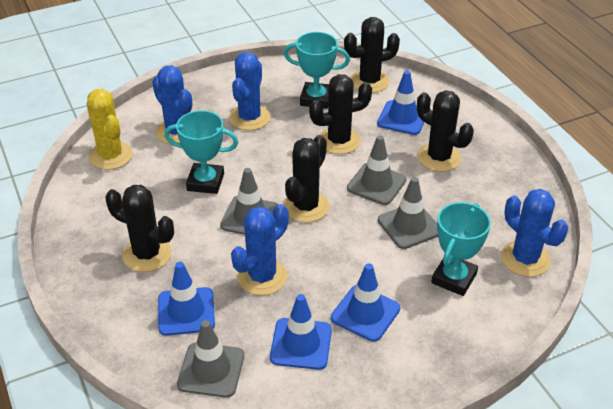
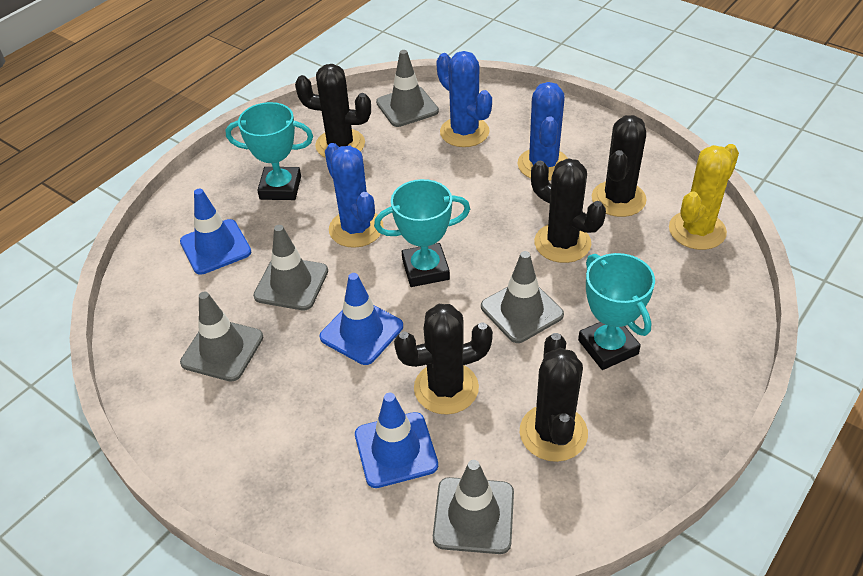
blue cactus: [152,65,192,145] [229,52,270,131] [231,204,289,295] [501,189,568,277] = 4 -> [325,143,384,248] [436,51,492,147] [517,82,568,181] = 3
blue traffic cone: [158,262,215,336] [270,294,332,370] [331,263,400,342] [377,71,424,135] = 4 -> [180,189,251,275] [320,273,403,365] [355,393,438,488] = 3
grey traffic cone: [177,320,244,398] [220,168,279,235] [347,135,407,205] [378,177,438,249] = 4 -> [180,291,263,382] [253,225,328,310] [376,50,439,127] [433,460,514,554] [481,251,564,343] = 5

